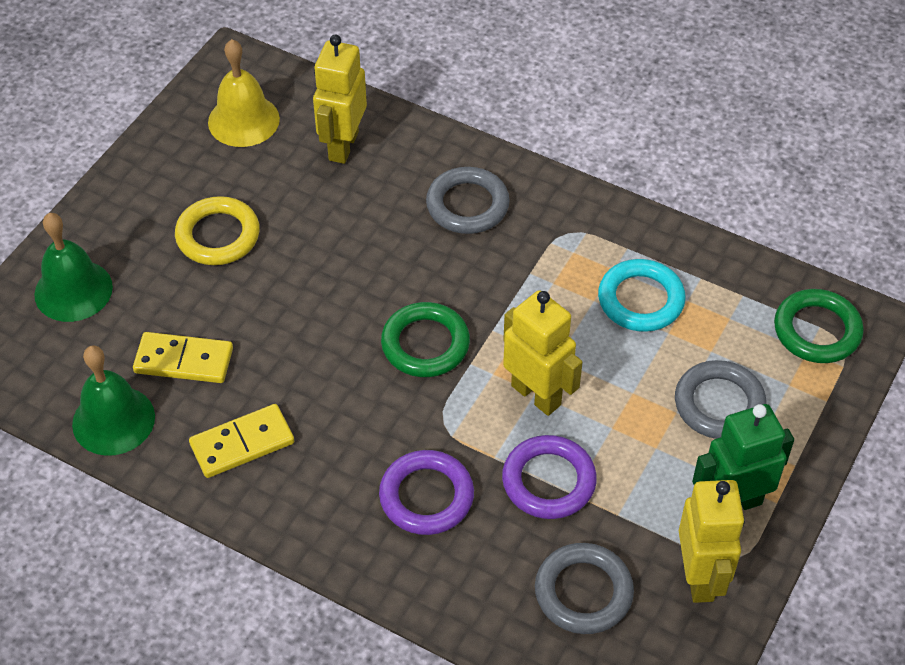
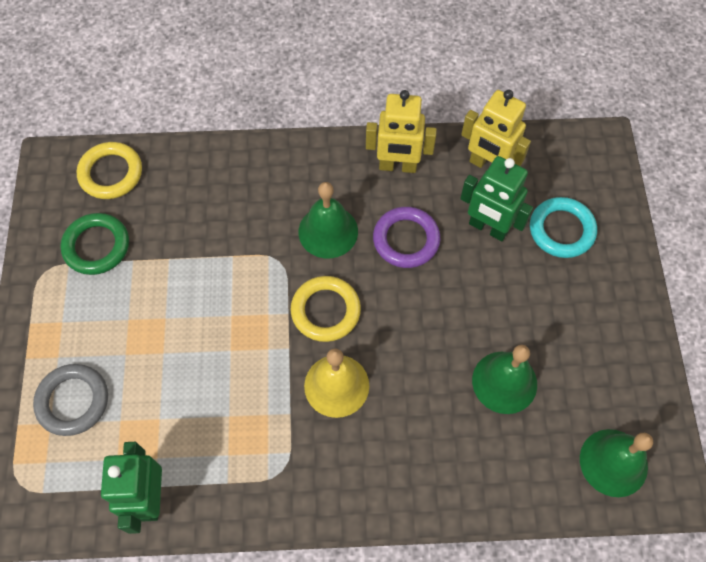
green bell: [34,213,113,322] [72,345,155,456] = 2 -> [298,182,358,258] [472,345,537,414] [580,429,653,497] = 3
green ring: [381,302,470,377] [774,289,864,363] = 2 -> [60,213,129,275] = 1
green robot: [692,404,794,510] = 1 -> [101,442,162,534] [460,156,533,241] = 2
grey ring: [426,167,510,234] [535,543,634,634] [675,360,766,439] = 3 -> [33,364,108,436] = 1
purple ring: [379,450,474,535] [502,435,597,519] = 2 -> [373,207,440,268] = 1
yellow domino: [133,332,233,383] [189,404,294,478] = 2 -> none = 0
yellow ring: [175,196,260,265] = 1 -> [77,142,142,199] [290,276,361,342] = 2
yellow robot: [313,35,367,164] [503,290,583,416] [679,480,745,603] = 3 -> [366,90,437,173] [461,90,531,168] = 2

